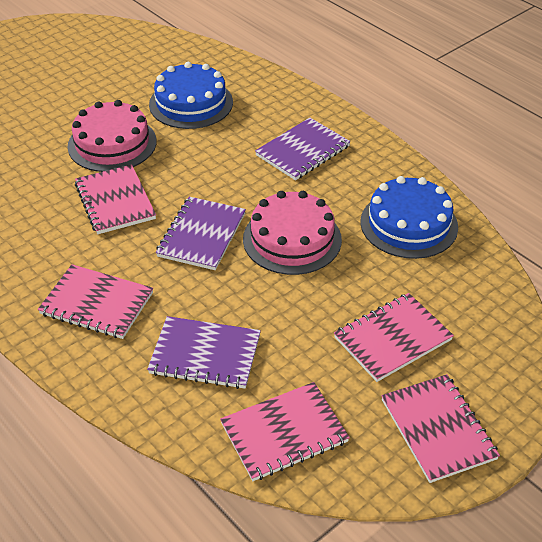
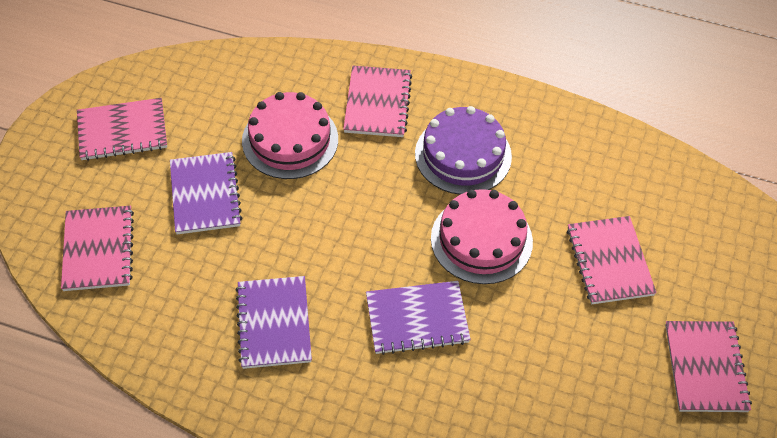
blue cake: [149,62,233,129] [361,176,458,259] = 2 -> none = 0
purple cake: none = 0 -> [415,106,512,195] = 1

